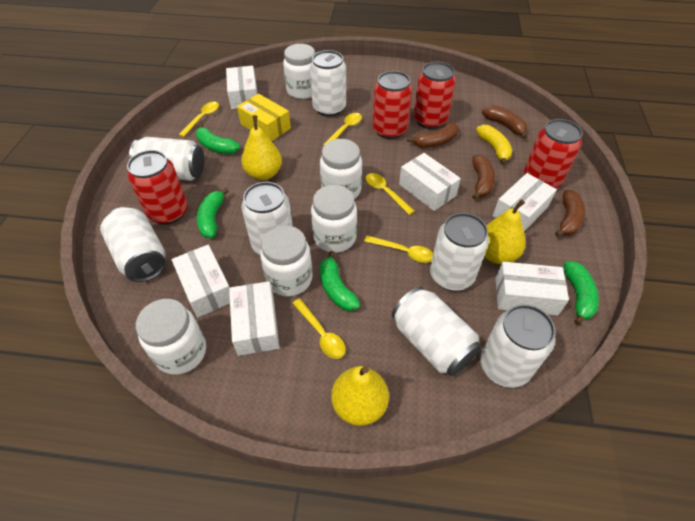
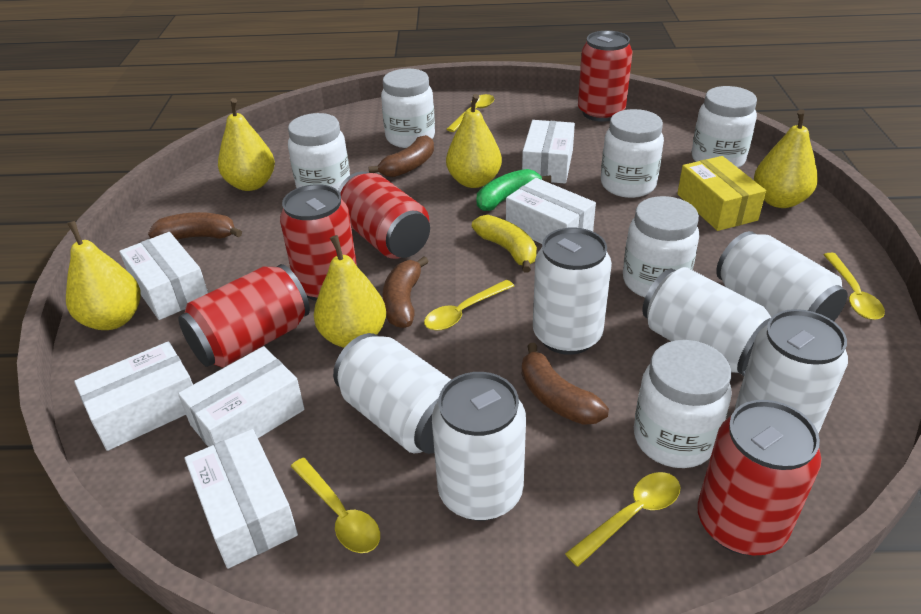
green banana: [196,124,240,154] [197,188,229,238] [320,251,360,311] [564,261,599,325] = 4 -> [477,169,551,211] = 1
red can: [127,150,188,225] [373,71,412,139] [414,62,456,129] [524,119,583,188] = 4 -> [178,264,310,367] [280,184,357,301] [338,172,430,259] [578,31,633,122] [697,400,821,555] = 5
white can: [100,207,166,282] [129,137,204,181] [242,182,293,255] [310,50,346,117] [392,287,481,376] [430,213,489,291] [480,304,556,388] = 7 -> [333,333,451,454] [432,372,526,521] [533,228,612,355] [642,267,771,376] [716,231,847,321] [735,309,848,434] = 6
white jar: [136,299,206,375] [260,225,313,296] [283,44,315,99] [311,185,357,253] [320,139,362,199] = 5 -> [288,113,350,190] [381,69,435,148] [601,109,664,198] [623,196,699,297] [634,340,732,468] [691,86,757,168] = 6
yellow pear: [241,115,282,180] [331,366,389,426] [484,199,526,264] = 3 -> [66,221,141,330] [218,98,275,191] [314,235,386,348] [446,94,502,188] [754,109,818,208] = 5

